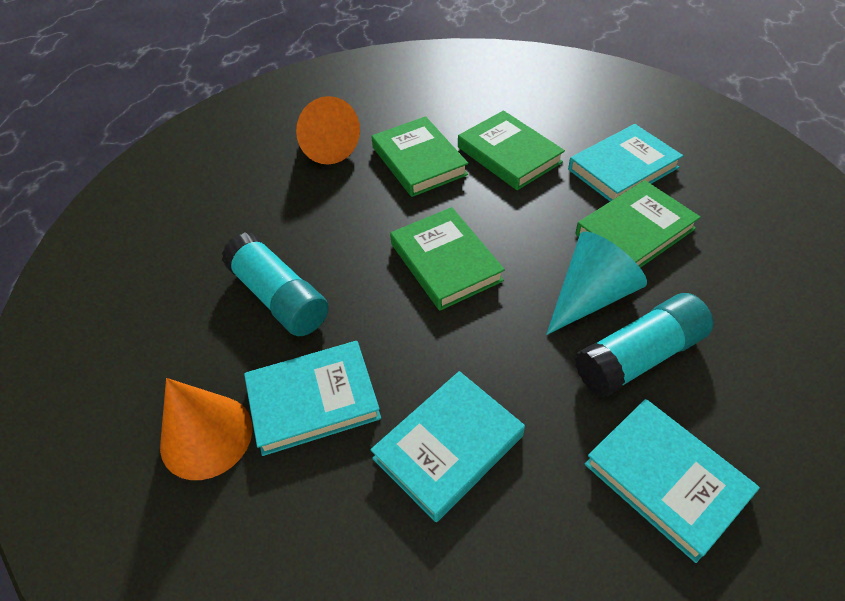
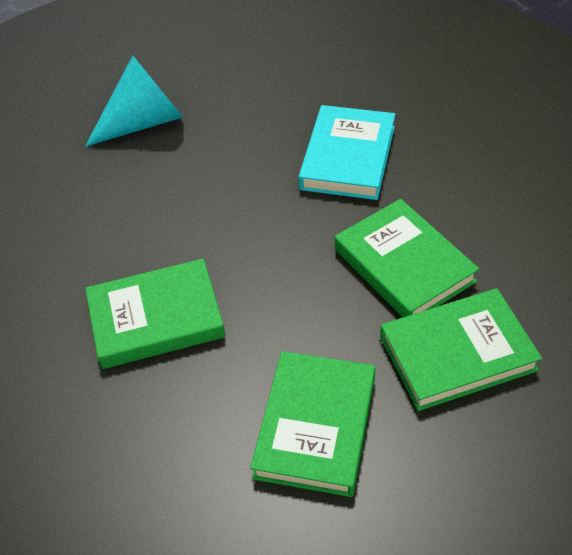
orange cone: [160,378,252,480] [296,96,360,164] = 2 -> none = 0
turquoise book: [244,341,381,456] [370,371,525,522] [568,124,683,201] [585,399,760,563] = 4 -> [298,105,395,200] = 1
turquoise glue stick: [222,232,329,336] [575,293,714,398] = 2 -> none = 0

